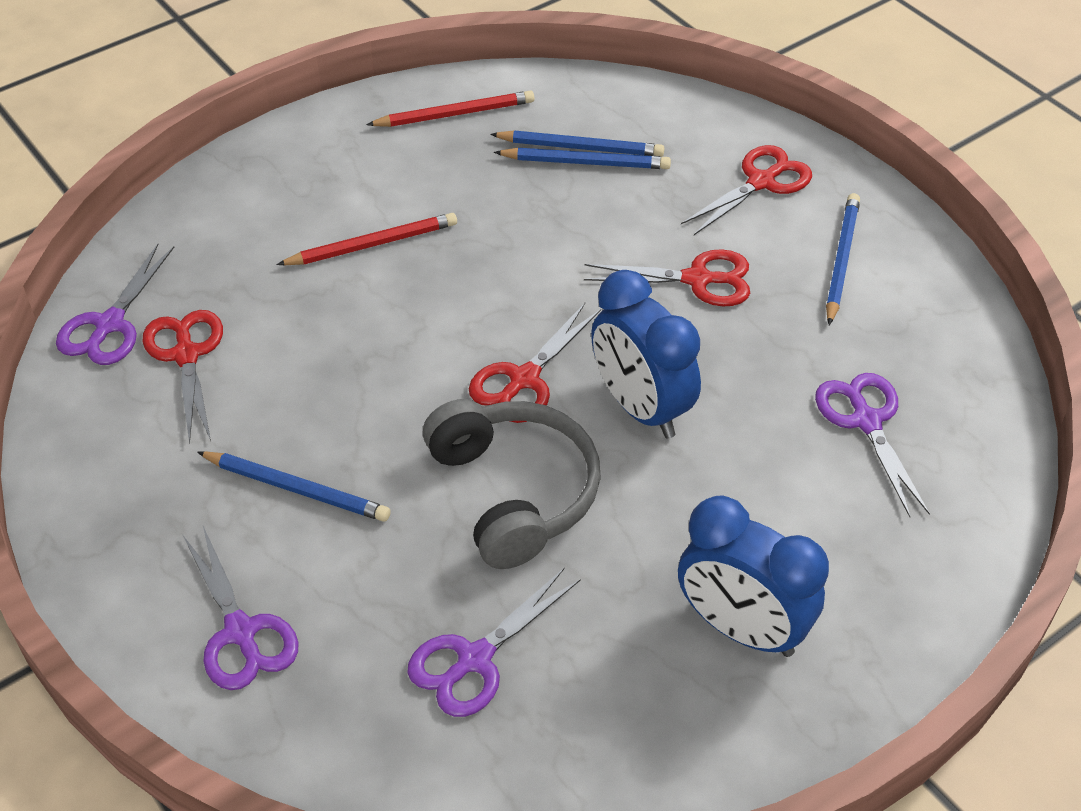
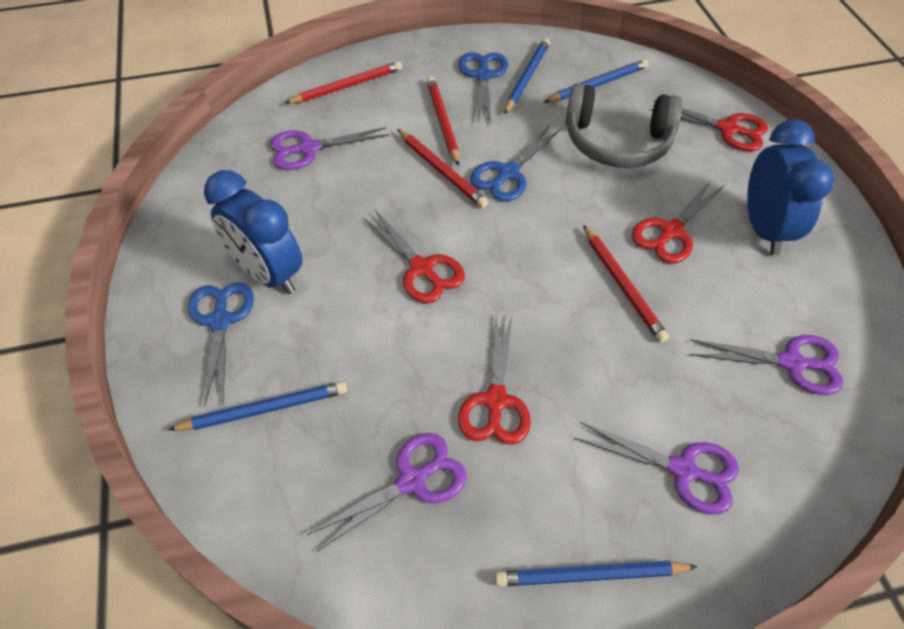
blue scissors: none = 0 -> [188,282,254,406] [458,52,508,124] [470,126,561,202] = 3
red pencil: [276,213,457,265] [366,90,534,127] = 2 -> [284,61,402,104] [397,129,488,208] [427,77,459,166] [583,225,669,343] = 4

